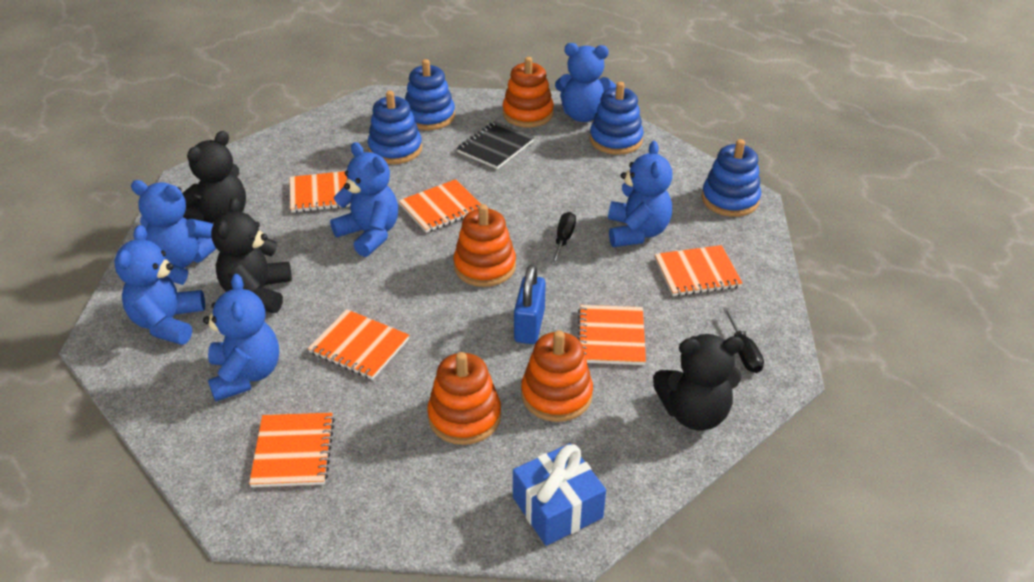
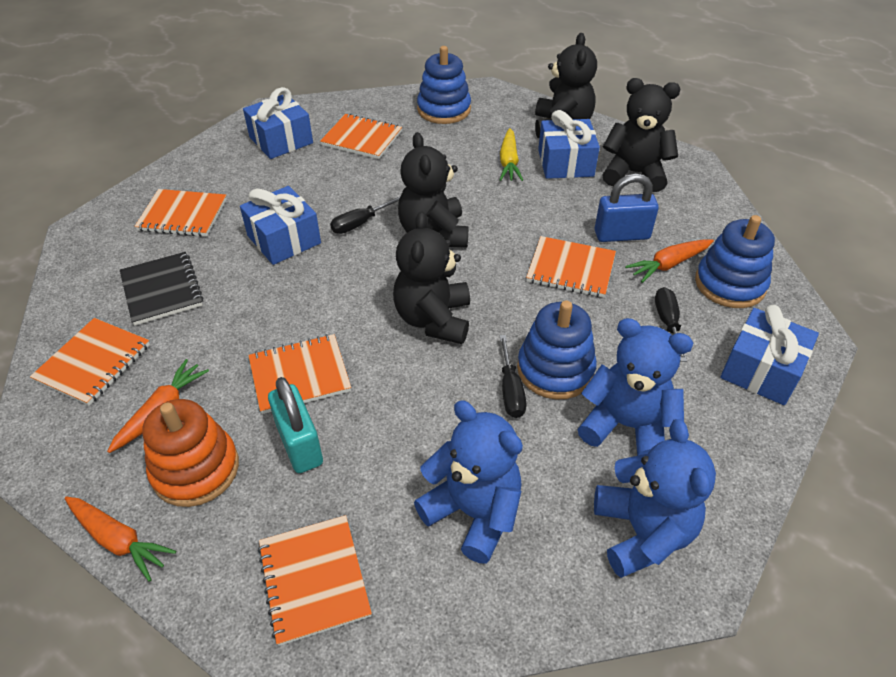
black screwdriver: [551,212,576,265] [723,308,764,373] = 2 -> [330,196,400,234] [500,335,526,418] [655,287,687,362] = 3
black teddy bear: [182,131,246,223] [211,197,292,313] [653,334,744,431] = 3 -> [393,211,470,344] [398,132,468,247] [535,33,597,138] [602,78,680,192] = 4
blue gift: [513,443,606,546] = 1 -> [240,186,321,265] [243,87,313,159] [538,110,600,179] [720,305,819,405] = 4
blue stacking toy: [368,91,422,164] [405,59,455,130] [590,82,644,155] [702,139,761,217] = 4 -> [417,46,471,124] [517,300,597,400] [695,215,775,308] = 3
blue teddy bear: [114,225,205,345] [131,180,217,268] [203,274,279,401] [330,142,398,257] [555,43,616,122] [608,141,673,247] = 6 -> [414,401,523,564] [578,318,693,456] [594,419,716,578] = 3
orange carrot: none = 0 -> [65,496,176,582] [107,359,209,453] [625,239,714,283] = 3
orange stacking toy: [427,352,501,445] [454,204,516,287] [502,57,554,127] [521,330,593,422] = 4 -> [142,399,239,507] = 1
turquoise padlock: none = 0 -> [268,377,323,473] = 1
yellow carrot: none = 0 -> [500,128,523,181] = 1

